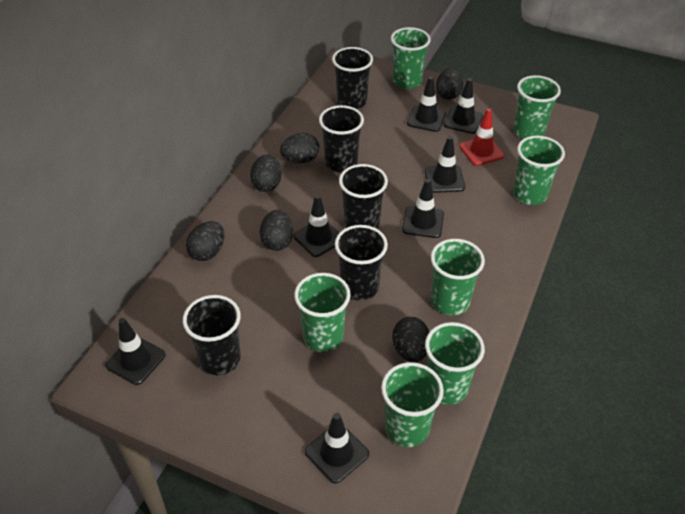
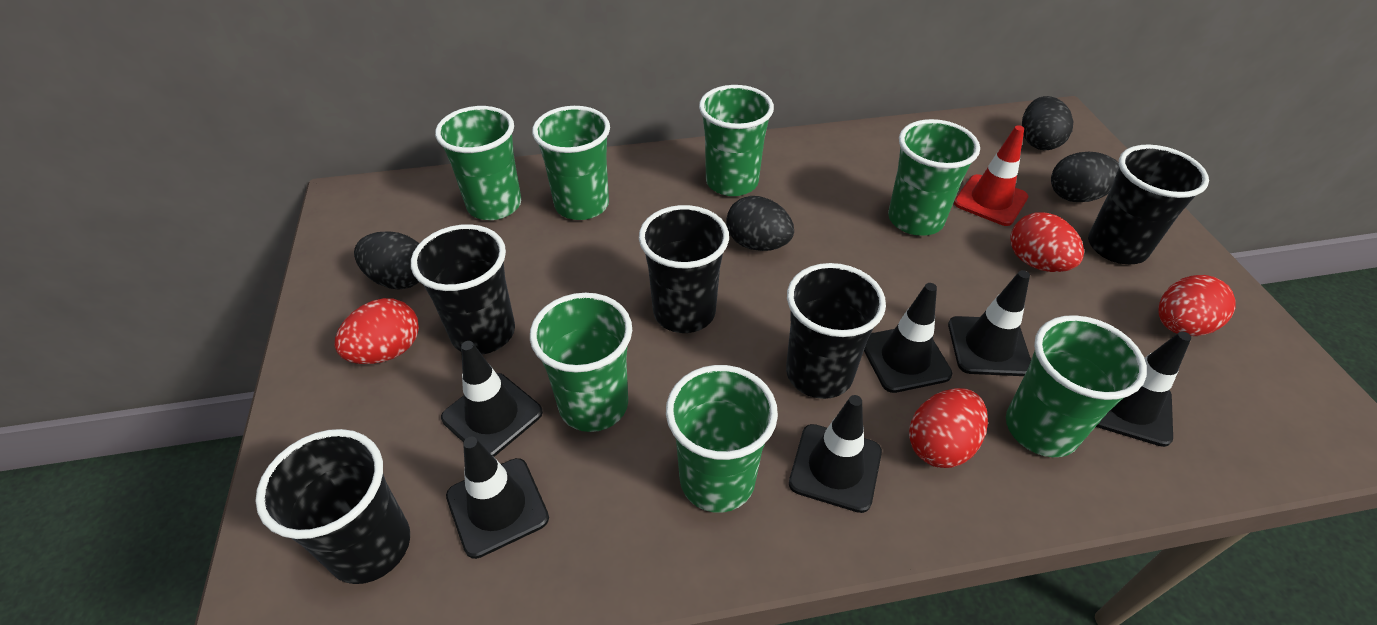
black egg: [186,221,224,261] [250,154,282,192] [260,210,293,251] [280,133,319,163] [392,317,429,363] [436,67,464,100] = 6 -> [354,232,419,289] [726,196,794,251] [1022,96,1073,150] [1051,151,1119,202] = 4
black traffic cone: [105,318,166,385] [293,195,339,257] [305,413,369,484] [402,179,444,238] [407,76,446,132] [424,136,465,193] [444,78,483,134] = 7 -> [441,341,543,457] [446,437,549,559] [789,395,882,513] [864,283,952,393] [948,270,1031,376] [1096,331,1191,447] = 6
red egg: none = 0 -> [335,298,419,364] [909,388,988,468] [1010,213,1084,272] [1158,275,1236,336] = 4

